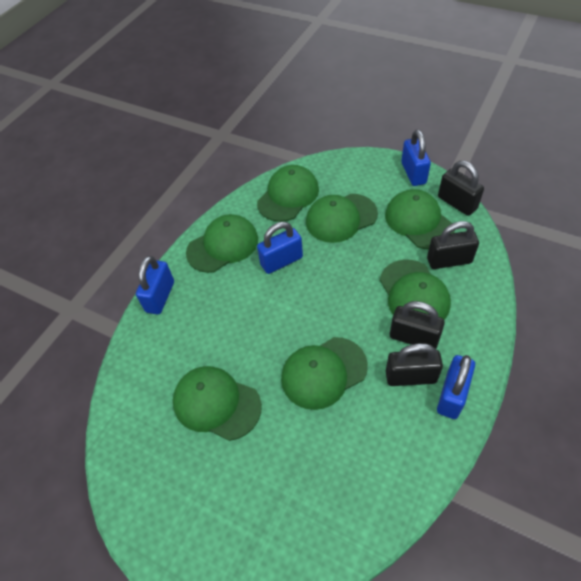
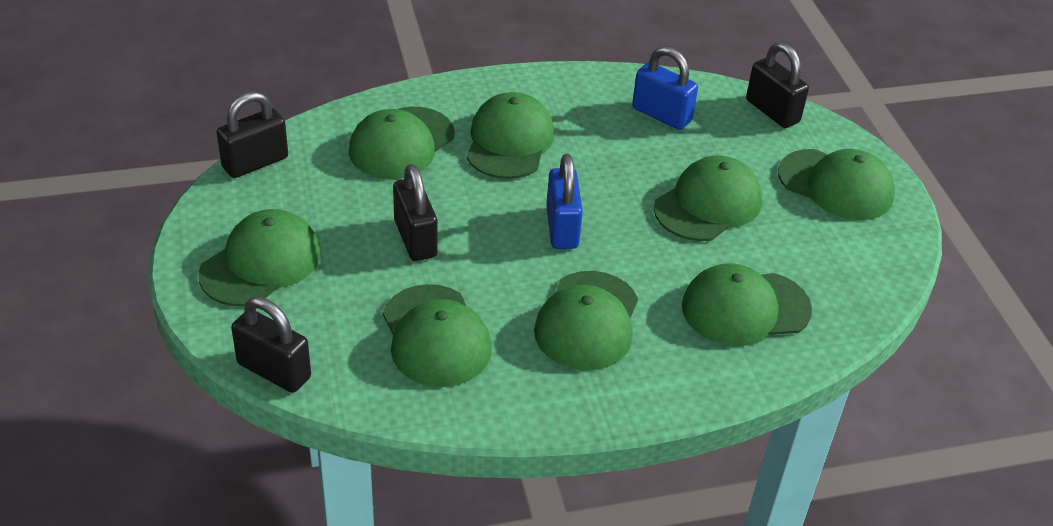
blue padlock: [136,256,174,314] [257,222,303,274] [401,130,431,186] [437,355,475,419] = 4 -> [546,154,583,249] [632,46,698,130] = 2
green cap: [173,366,262,441] [186,214,258,273] [257,165,319,222] [281,337,368,410] [306,194,378,243] [380,260,451,320] [385,189,455,249] = 7 -> [198,209,321,307] [349,107,454,179] [383,284,492,387] [466,92,555,179] [534,271,638,370] [654,155,762,241] [682,263,812,346] [778,149,895,220] = 8

